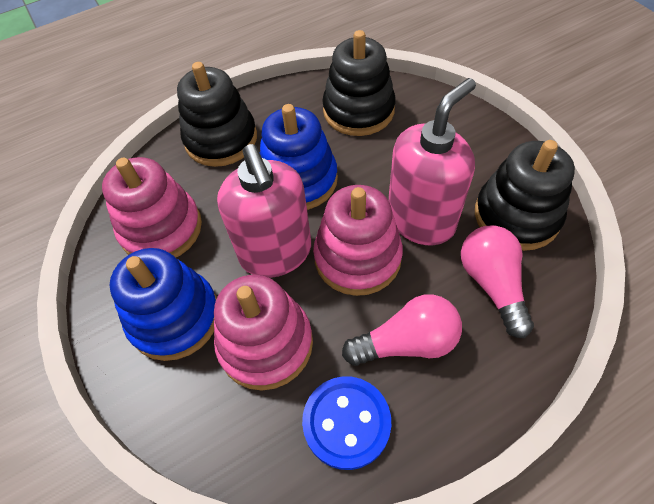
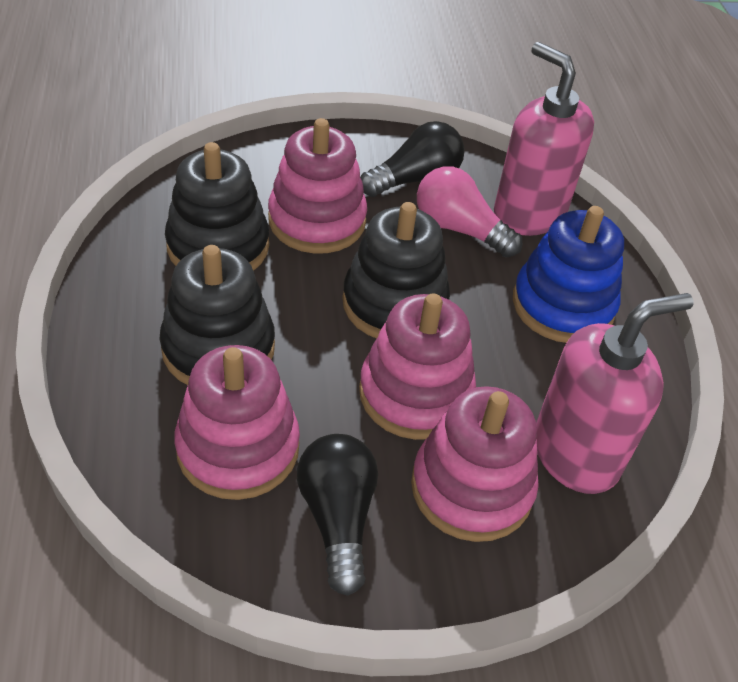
black light bulb: none = 0 -> [297,434,378,596] [360,121,465,197] = 2
blue button: [302,376,391,470] = 1 -> none = 0
blue stacking toy: [110,248,217,361] [260,104,338,210] = 2 -> [513,206,624,343] = 1
pink light bulb: [342,294,462,366] [461,225,534,338] = 2 -> [417,166,522,257] = 1
pink stacking toy: [102,157,202,258] [214,275,313,390] [313,185,403,296] = 3 -> [174,345,300,500] [268,118,367,254] [359,293,476,440] [411,386,539,542] = 4

